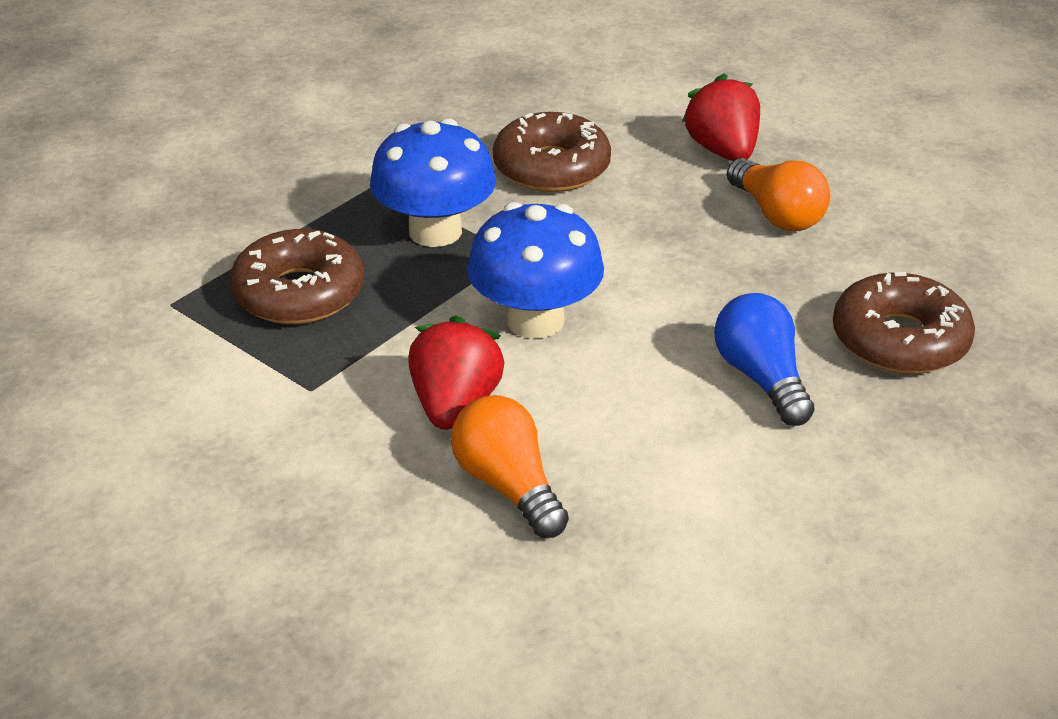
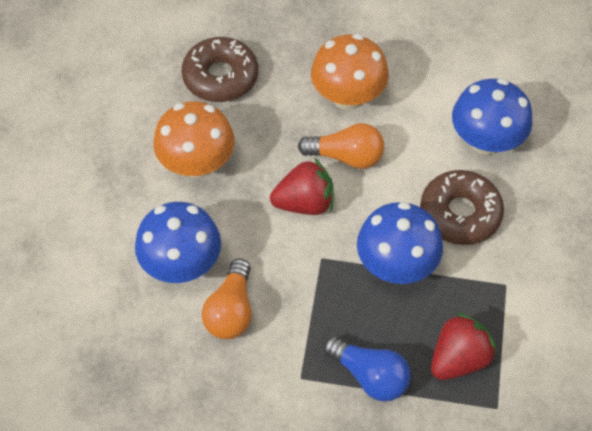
blue mushroom: [370,118,496,247] [467,202,604,339] = 2 -> [135,202,221,283] [357,202,443,284] [452,78,533,155] = 3
brown donut: [230,229,364,324] [493,112,611,192] [833,272,975,374] = 3 -> [182,37,258,102] [420,170,504,245] = 2
orange mushroom: none = 0 -> [153,101,235,178] [311,34,389,110] = 2

